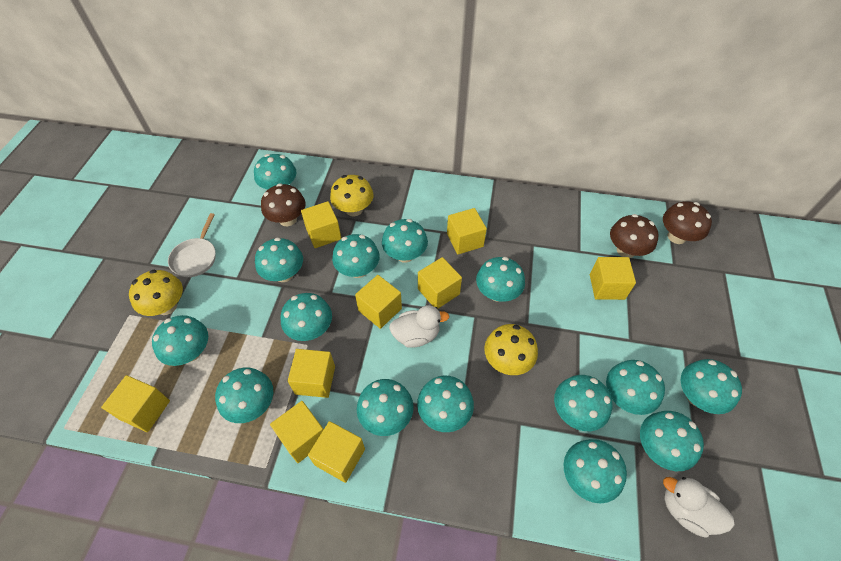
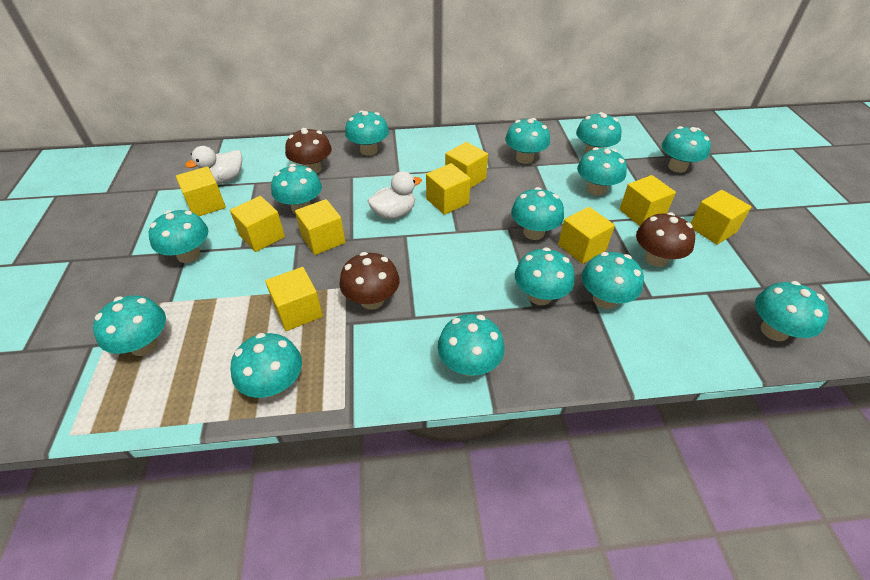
turquoise mushroom: [152,315,208,366] [215,367,273,423] [254,154,297,189] [255,238,303,282] [281,293,332,341] [332,234,380,278] [357,379,414,436] [382,219,428,263] [417,376,474,432] [476,257,525,302] [554,375,613,431] [564,439,627,503] [606,360,665,415] [640,411,704,471] [681,359,742,414] = 15 -> [93,295,166,356] [149,210,208,263] [230,333,302,398] [271,164,322,213] [345,110,389,156] [437,314,505,376] [505,118,550,164] [511,187,564,240] [515,247,575,305] [576,112,621,154] [577,147,627,196] [582,252,644,309] [662,126,711,173] [755,281,829,341] = 14
white pan: [168,213,216,277] = 1 -> none = 0
yellow mushroom: [129,270,183,316] [330,175,373,217] [484,324,538,375] = 3 -> none = 0

